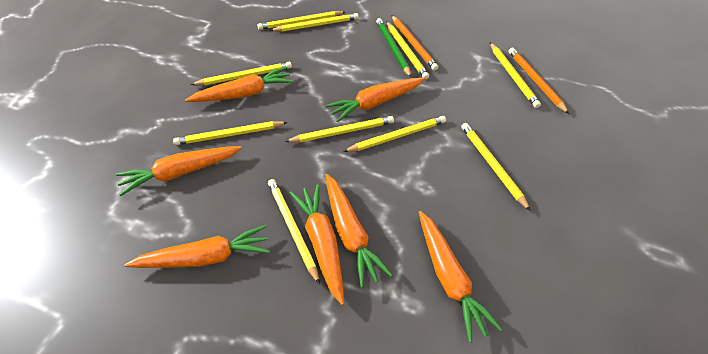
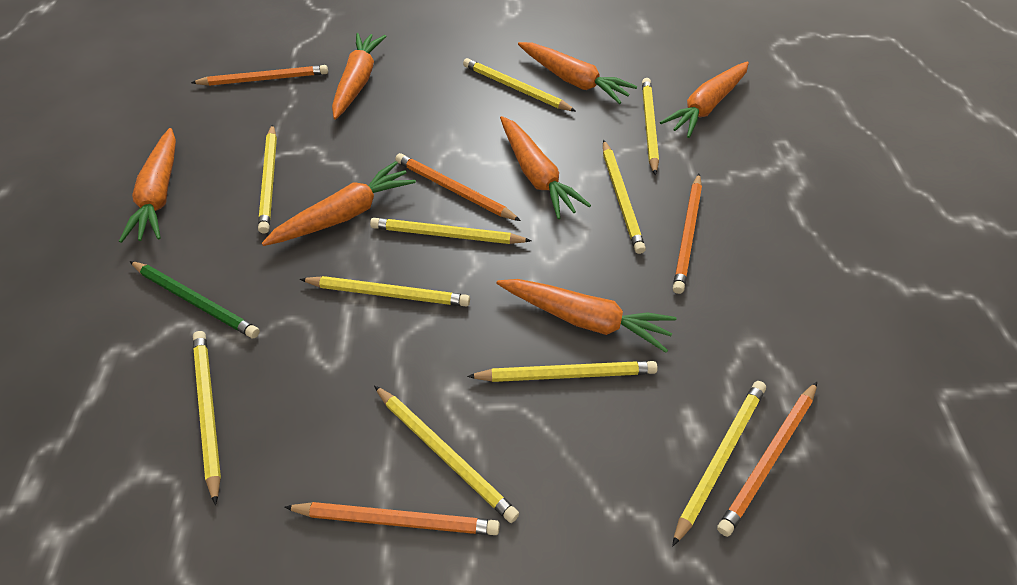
orange pencil: [392,15,438,71] [508,48,569,114] = 2 -> [191,65,328,86] [284,502,500,535] [395,153,521,221] [673,174,702,294] [717,382,817,537] = 5

